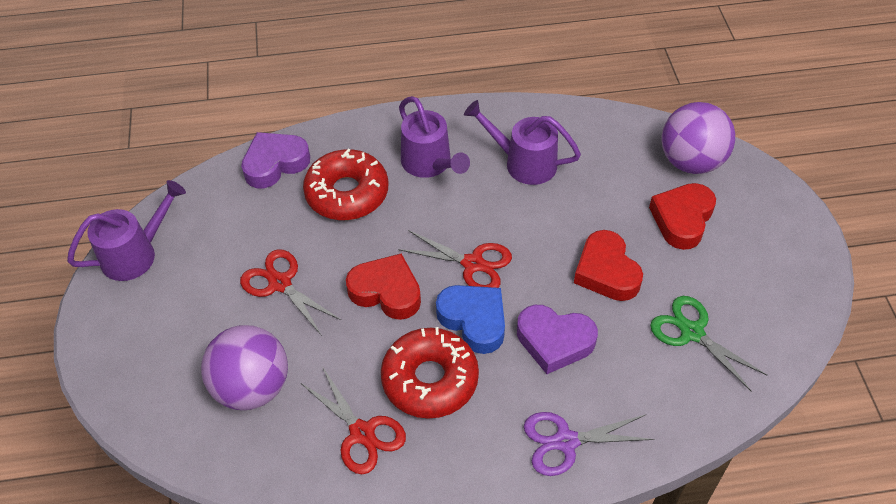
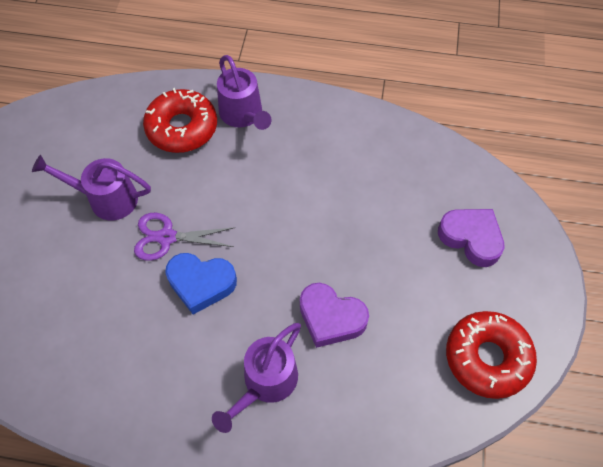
green scissors: [650,296,767,391] = 1 -> none = 0
purple ball: [201,325,288,410] [662,102,735,174] = 2 -> none = 0
red heart: [346,254,421,320] [574,230,643,301] [649,183,716,250] = 3 -> none = 0
red scissors: [240,249,341,336] [301,368,406,474] [398,230,512,288] = 3 -> none = 0

